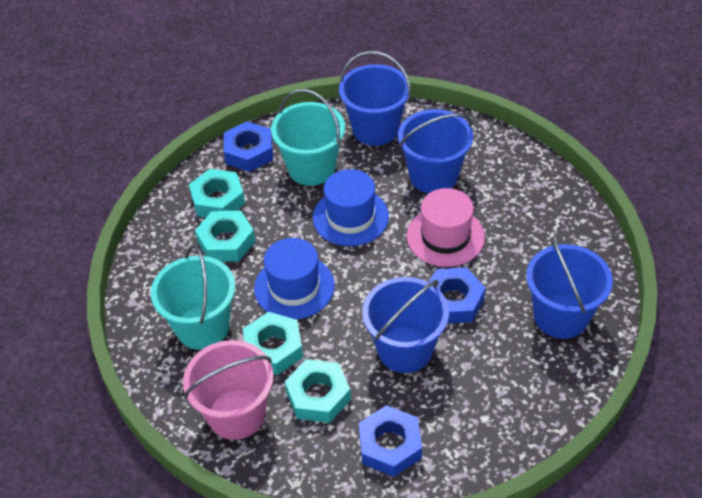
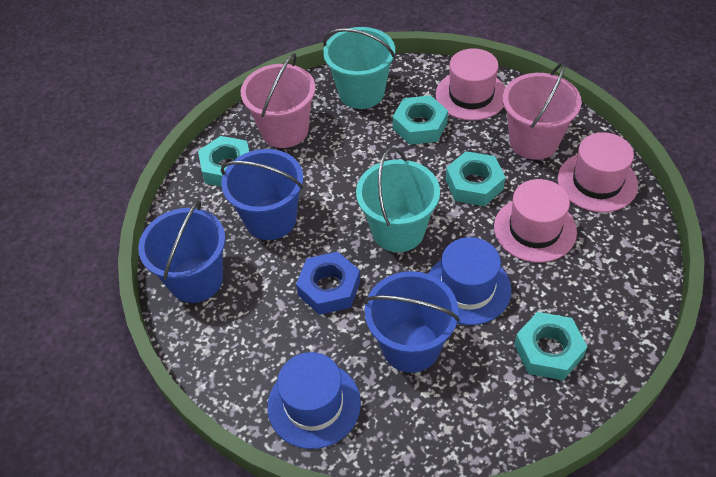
blue bucket: [339,51,411,146] [362,277,449,373] [398,109,473,194] [526,237,613,339] = 4 -> [138,200,226,303] [220,149,303,240] [364,271,460,373] = 3
blue nut: [224,121,273,172] [359,405,422,477] [429,267,486,324] = 3 -> [296,252,360,315] = 1
pink bucket: [183,340,274,440] = 1 -> [241,53,315,148] [503,62,582,160] = 2
pink hat: [407,188,485,267] = 1 -> [436,48,505,121] [494,179,577,263] [558,132,638,212] = 3

